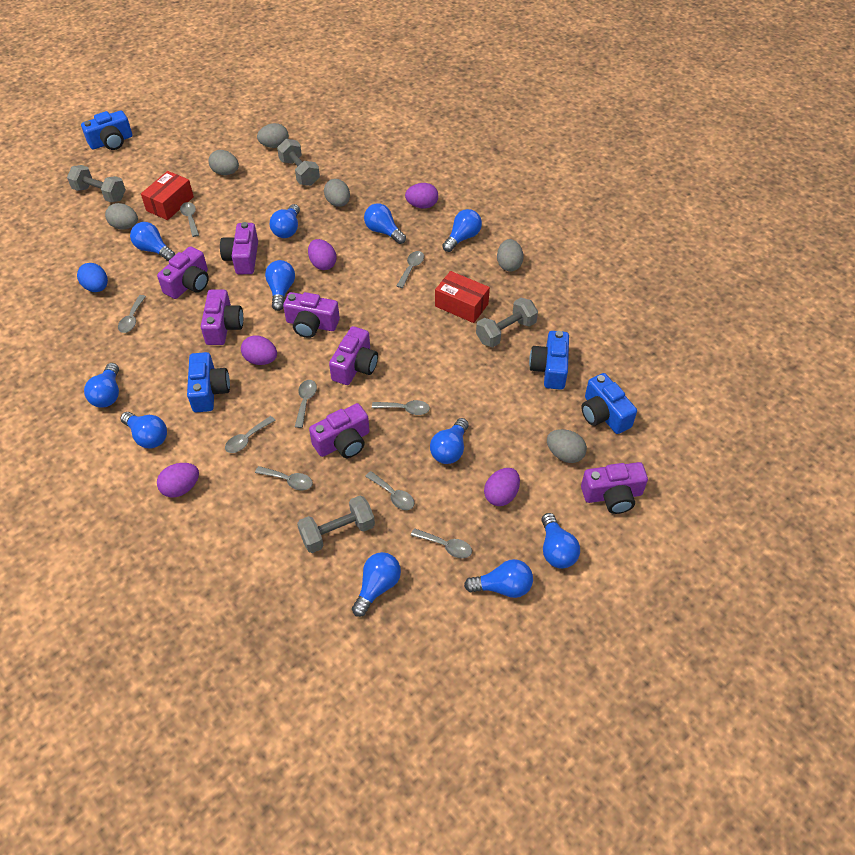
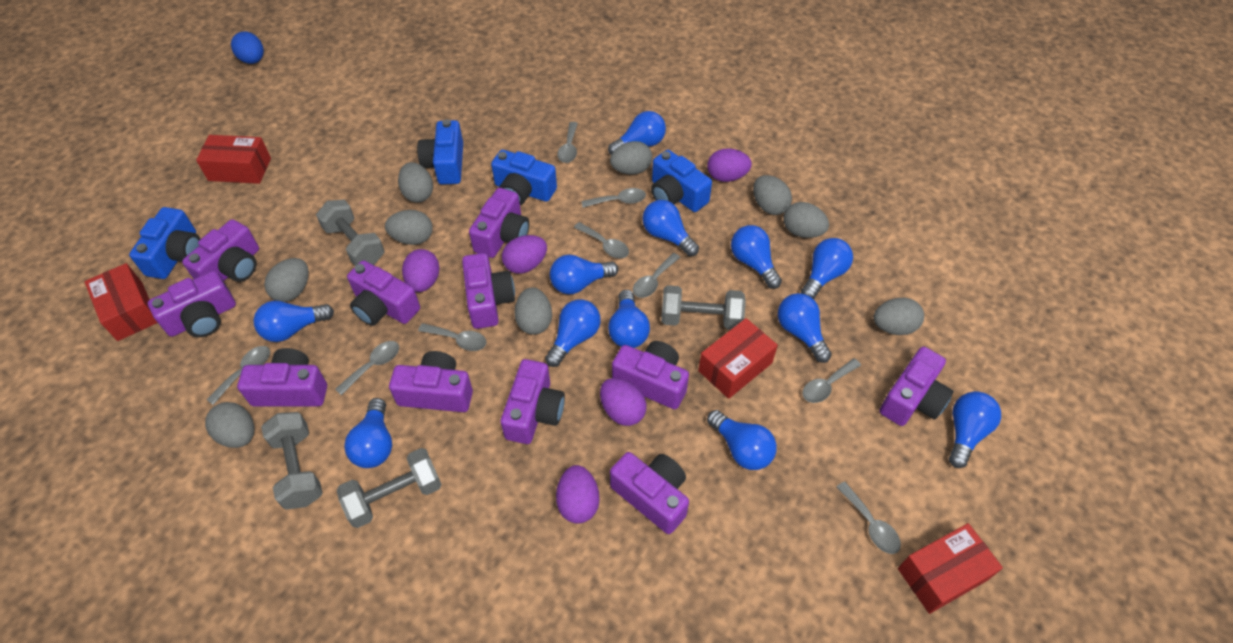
blue light bulb: [84,363,119,408] [121,412,167,448] [130,222,175,261] [265,260,295,311] [270,204,300,238] [352,552,401,617] [364,203,406,244] [430,418,469,464] [442,209,482,252] [464,559,533,598] [542,513,580,569] = 11 -> [253,301,334,342] [344,398,392,468] [545,299,601,367] [550,255,618,294] [608,111,666,155] [608,290,650,348] [642,200,699,256] [707,410,777,470] [731,225,782,289] [778,293,832,363] [801,238,853,299] [949,391,1001,468] = 12
grey egg: [105,203,138,229] [209,150,239,175] [257,123,289,148] [324,179,350,207] [497,239,524,272] [547,429,587,463] = 6 -> [205,402,254,448] [264,258,309,302] [385,210,433,245] [398,162,433,202] [514,287,552,335] [610,141,652,174] [753,175,792,215] [783,202,829,238] [874,298,924,335] = 9
purple camera: [157,246,209,299] [201,290,243,345] [220,222,258,274] [283,292,340,338] [309,403,370,458] [329,326,378,385] [581,462,648,514] = 7 -> [148,271,236,337] [182,219,259,282] [237,348,327,406] [347,260,420,326] [389,351,473,412] [462,253,515,329] [469,188,529,258] [501,359,565,444] [610,452,689,534] [612,341,689,409] [880,347,954,426] = 11
red box: [141,171,194,220] [435,271,490,323] = 2 -> [84,263,158,341] [196,135,271,184] [698,318,778,399] [898,523,1003,614] = 4

